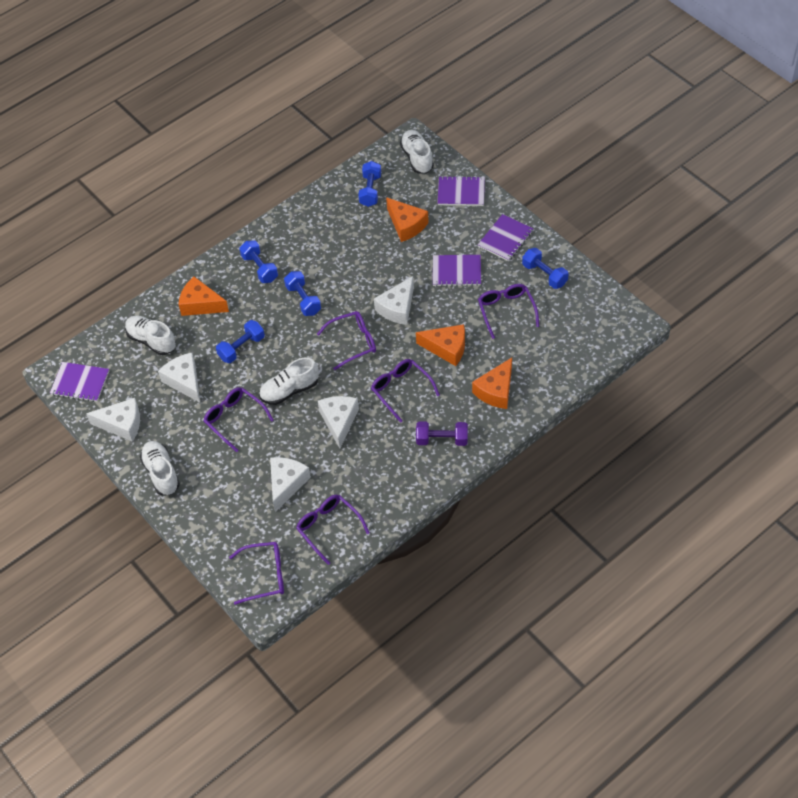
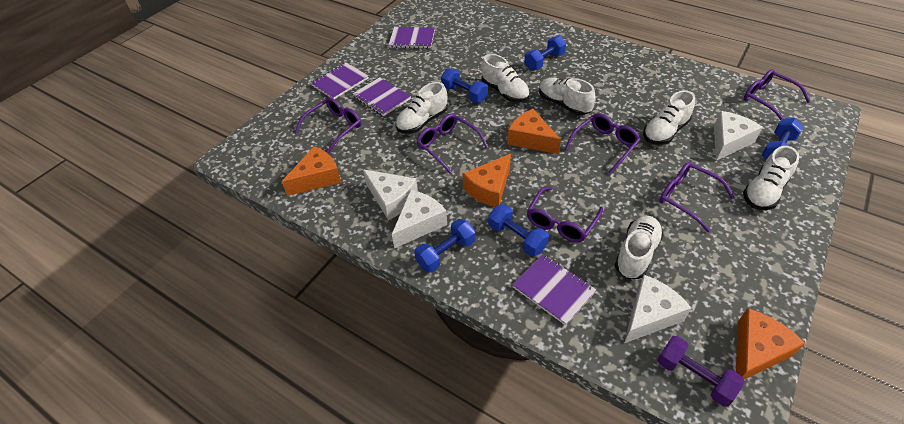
white cheese: [86,398,140,442] [158,353,200,402] [270,457,311,512] [318,396,359,448] [374,276,414,325] = 5 -> [363,169,418,220] [392,190,447,248] [624,275,691,343] [714,111,763,161] = 4
white shoe: [125,316,176,355] [140,441,180,495] [259,357,319,405] [400,130,434,174] = 4 -> [396,82,448,134] [481,54,530,102] [539,78,596,115] [615,216,664,279] [643,90,695,145] [743,146,799,210] = 6

